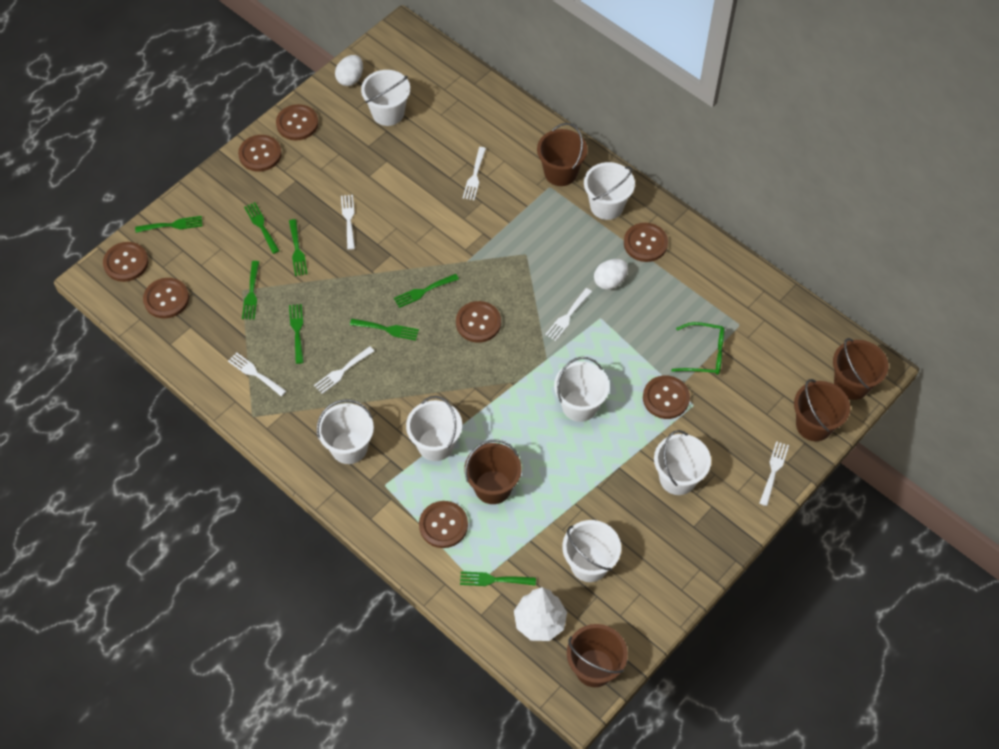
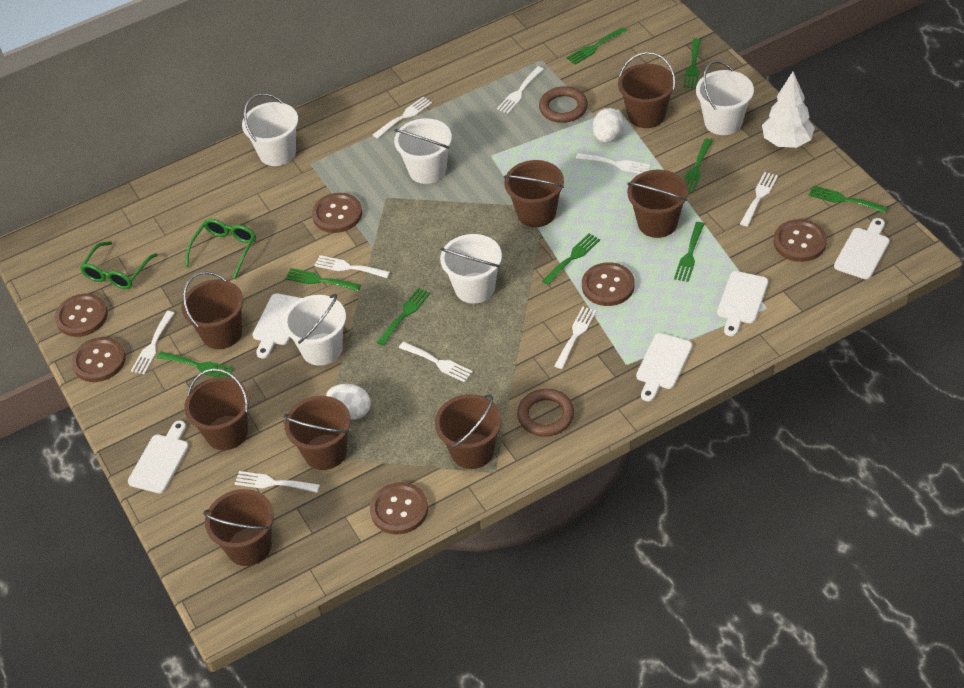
brown bucket: [465,439,522,504] [537,123,588,186] [567,624,628,687] [794,379,850,441] [833,338,888,400] = 5 -> [182,272,243,349] [184,368,250,450] [203,489,274,566] [284,396,351,470] [435,394,502,469] [504,160,564,227] [618,52,675,128] [627,170,688,238] = 8
brown button: [103,242,149,282] [143,278,189,318] [238,135,282,172] [276,104,318,140] [419,501,468,548] [456,301,501,343] [624,223,668,262] [643,375,690,419] = 8 -> [55,293,108,337] [72,337,126,382] [312,193,362,233] [370,482,428,534] [582,262,635,306] [773,219,827,262] = 6
brown ring: none = 0 -> [517,389,574,437] [539,86,588,123] = 2
green fork: [135,216,203,233] [242,261,259,320] [244,202,280,254] [289,219,307,276] [289,304,304,364] [350,319,419,341] [394,274,459,308] [460,571,536,586] = 8 -> [157,351,234,378] [285,268,361,291] [376,288,430,346] [542,233,600,285] [567,27,627,65] [674,222,704,282] [683,38,701,88] [684,139,713,193] [809,185,888,213] = 9
green glasses: [671,322,724,375] = 1 -> [80,241,157,289] [185,219,256,279] = 2
white bucket: [317,399,374,464] [361,70,410,126] [406,396,462,461] [554,357,610,422] [562,520,621,582] [584,162,635,220] [654,430,711,495] = 7 -> [242,93,298,166] [283,294,346,366] [394,118,452,184] [440,234,502,304] [696,61,754,135] = 5
white cutting board: none = 0 -> [128,421,189,493] [252,294,301,358] [636,333,692,402] [717,271,768,336] [834,218,890,279] = 5
white fork: [228,352,286,397] [314,346,374,394] [341,195,355,250] [463,147,486,200] [545,288,592,341] [759,441,789,506] = 6 -> [131,311,174,375] [235,471,320,493] [314,255,390,278] [373,96,432,139] [399,342,473,382] [497,66,544,114] [555,307,596,369] [576,153,651,174] [740,172,778,227] = 9

